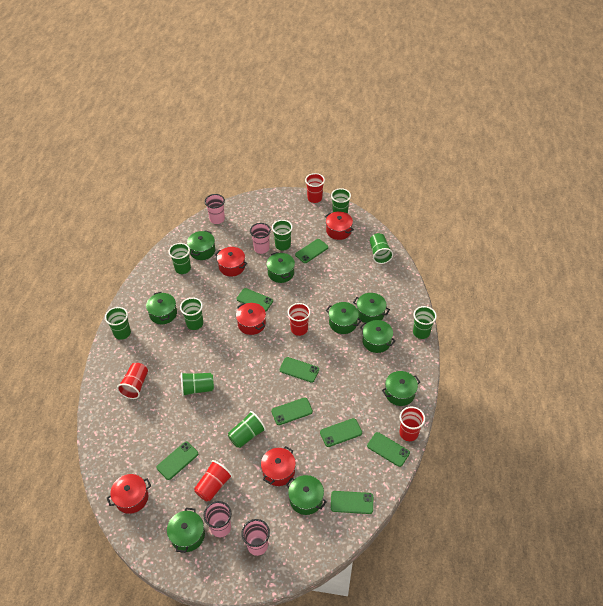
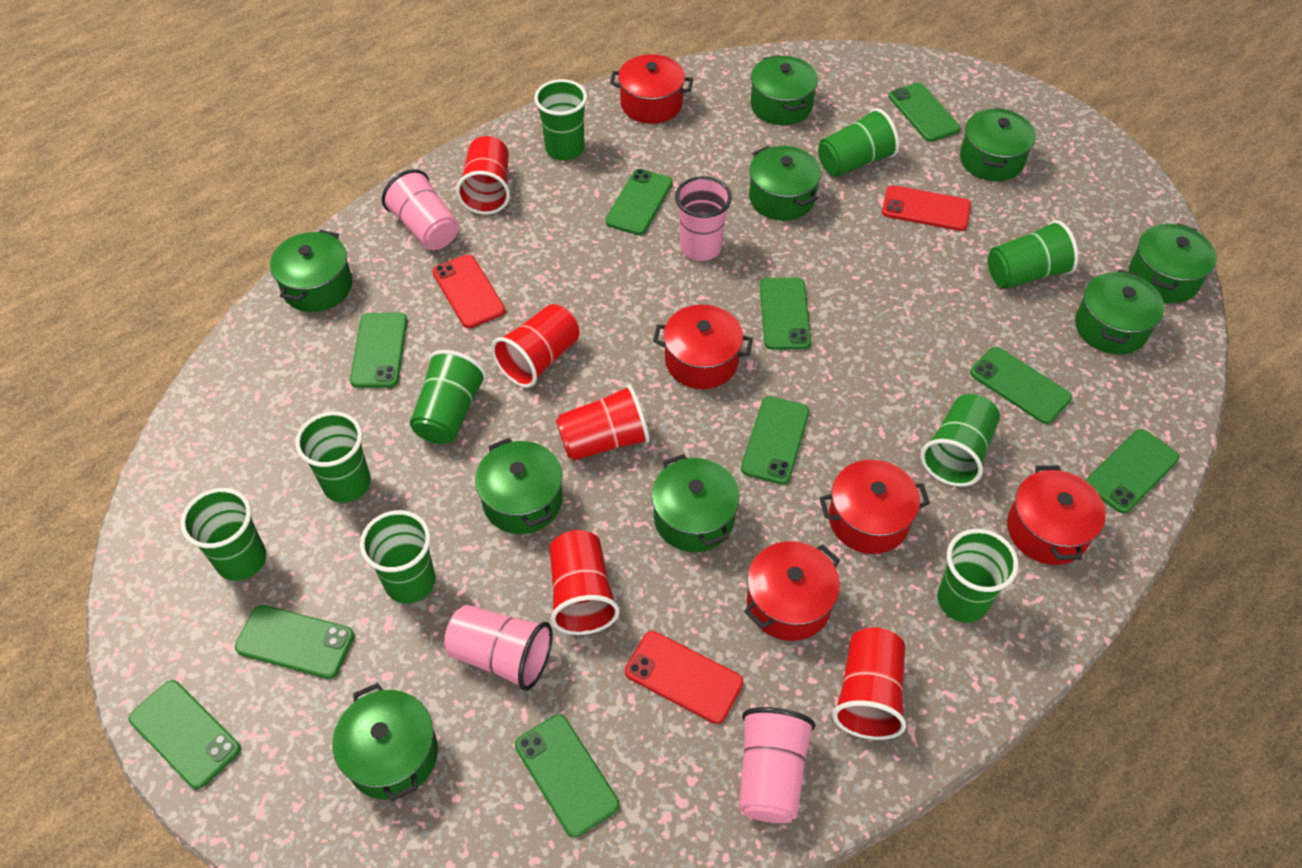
green phone: [156,442,198,480] [237,288,273,312] [271,398,313,425] [279,357,319,383] [295,239,328,263] [320,418,362,447] [331,491,373,514] [367,432,410,467] = 8 -> [129,680,241,789] [235,605,354,679] [350,313,407,388] [515,714,619,838] [605,169,673,235] [741,396,809,485] [760,278,811,350] [889,83,961,142] [970,347,1072,424] [1086,429,1179,514] = 10
red phone: none = 0 -> [432,254,505,328] [625,631,743,724] [882,185,971,231] = 3

